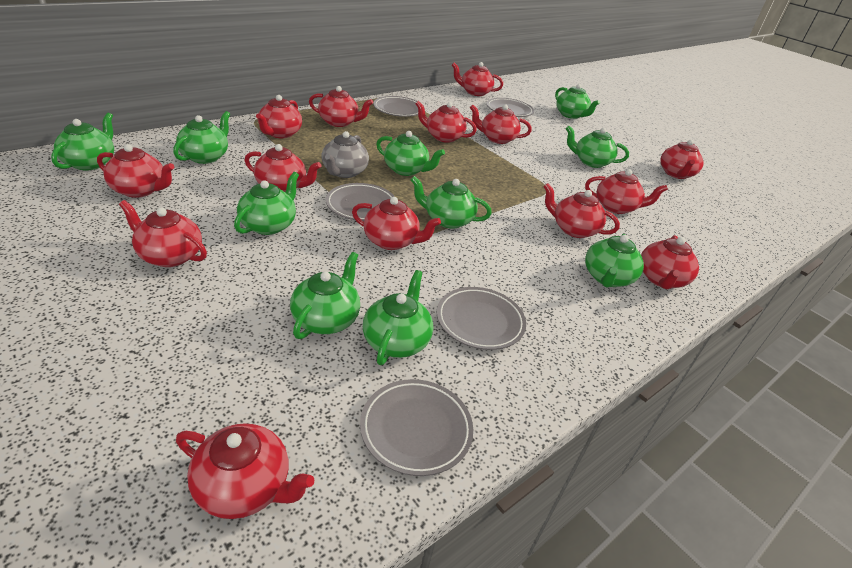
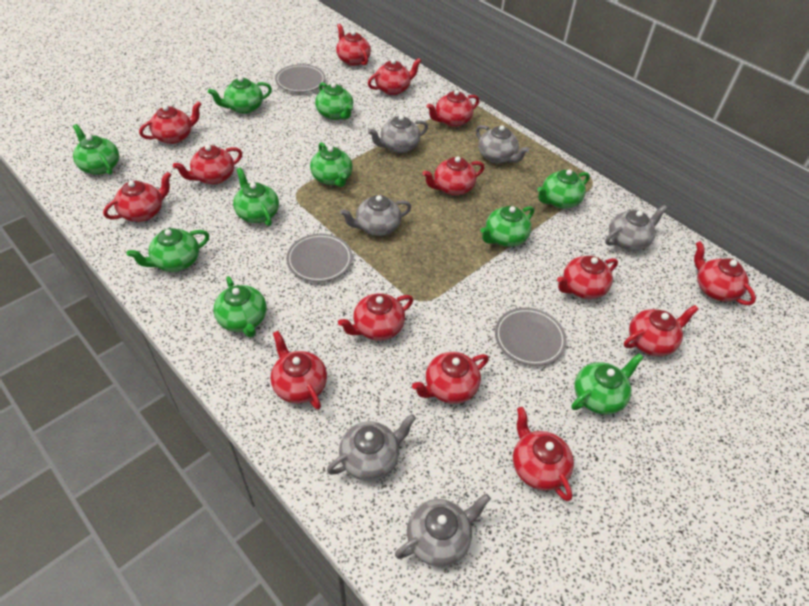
grey plate: [326,183,395,221] [360,379,473,476] [373,96,418,117] [437,287,526,350] [486,98,534,117] = 5 -> [275,64,326,93] [286,234,352,282] [495,308,566,366] = 3
grey teapot: [321,131,369,178] = 1 -> [327,414,416,481] [340,195,412,236] [368,115,428,153] [395,494,491,567] [476,125,529,163] [605,205,667,251] = 6

